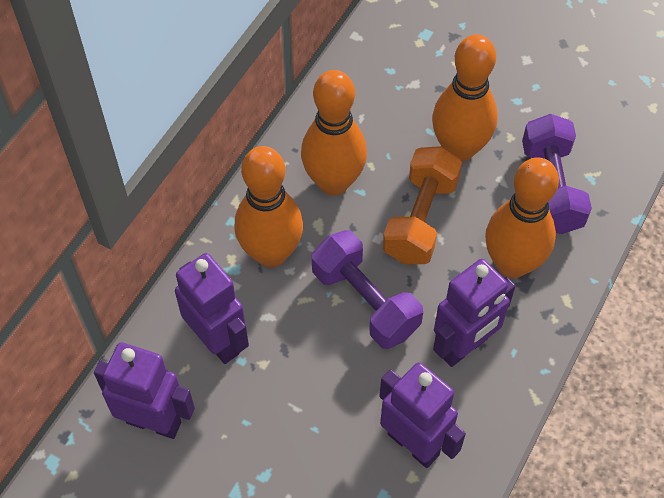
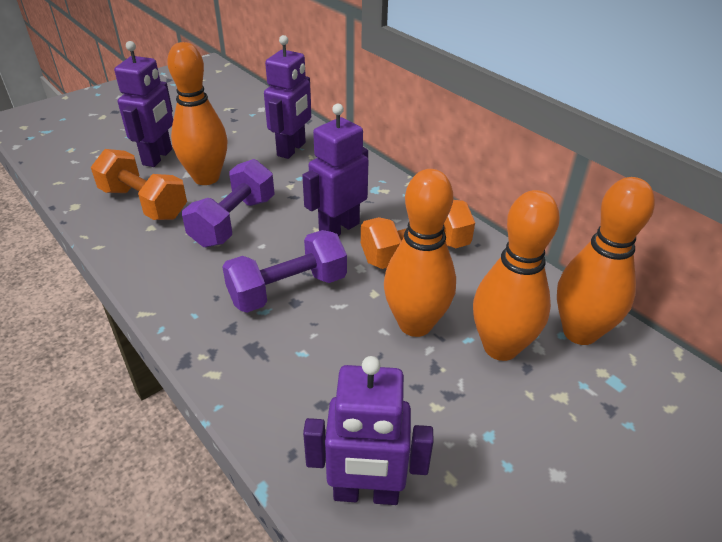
orange dumbbell: [383,146,462,264] = 1 -> [91,149,187,220] [361,200,475,269] = 2

